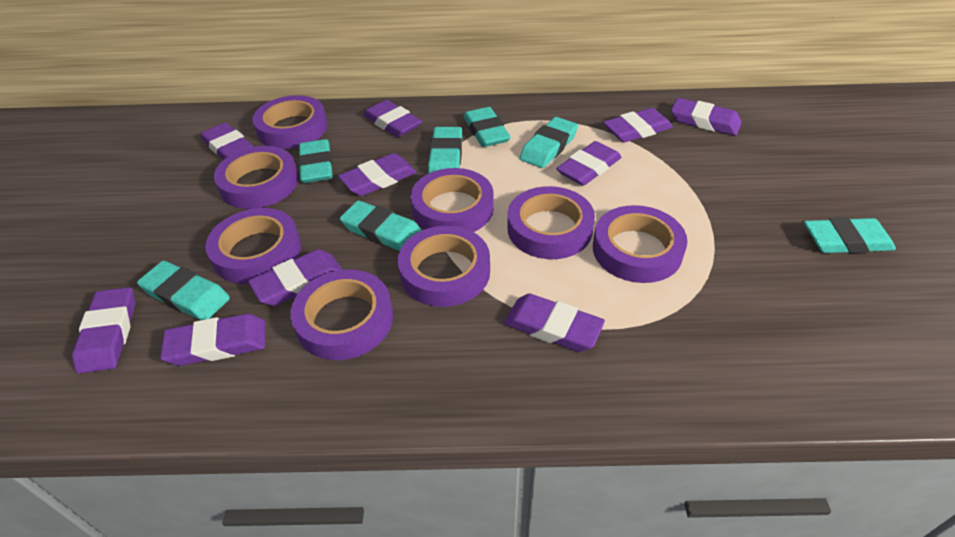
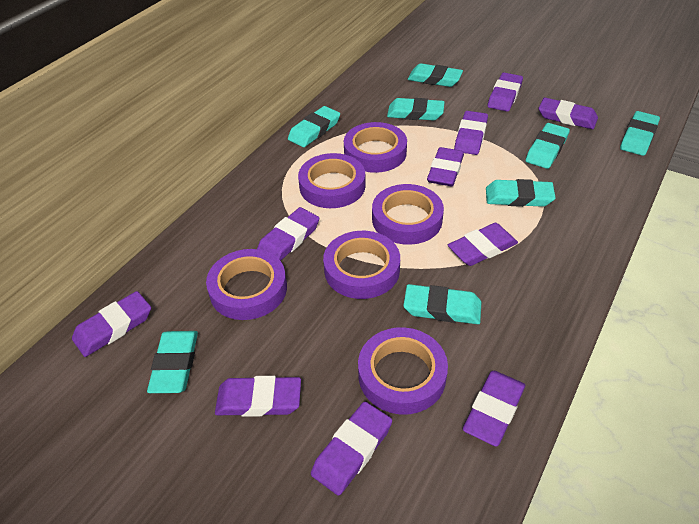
purple tape: [205,208,301,284] [214,146,299,209] [253,95,328,149] [290,269,393,360] [398,226,490,307] [410,168,494,232] [508,186,595,259] [593,205,687,283] = 8 -> [206,249,287,320] [298,153,366,208] [323,231,400,299] [344,122,407,173] [358,327,448,415] [372,184,444,245] = 6
turquoise eraser: [137,261,230,320] [298,139,333,183] [340,200,422,251] [428,127,462,174] [463,107,511,147] [520,117,578,168] [804,217,896,253] = 7 -> [147,331,198,393] [288,106,340,147] [387,98,445,120] [403,284,482,324] [408,64,463,87] [486,179,556,207] [526,123,570,169] [620,111,660,156] = 8

